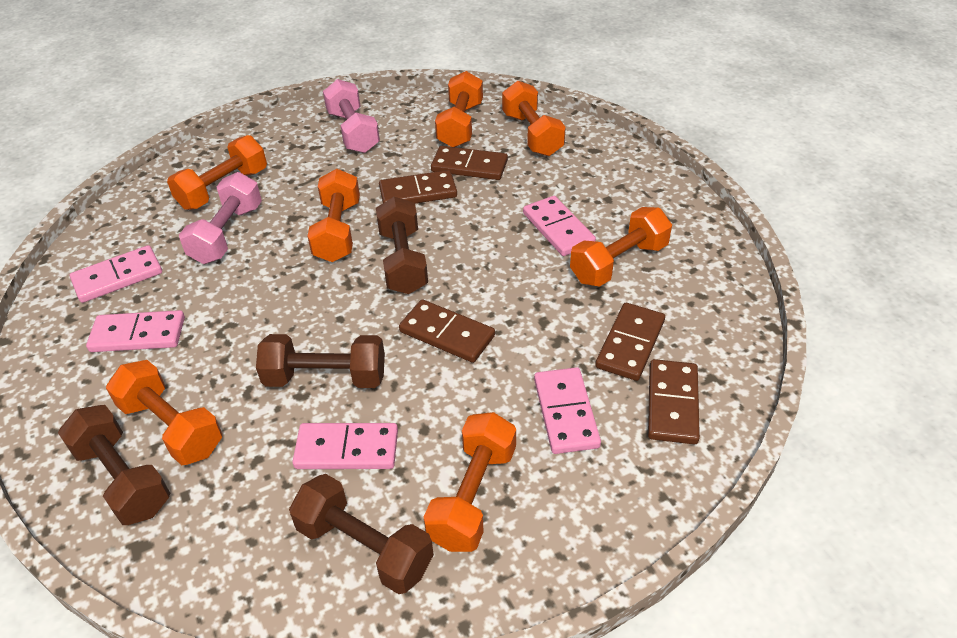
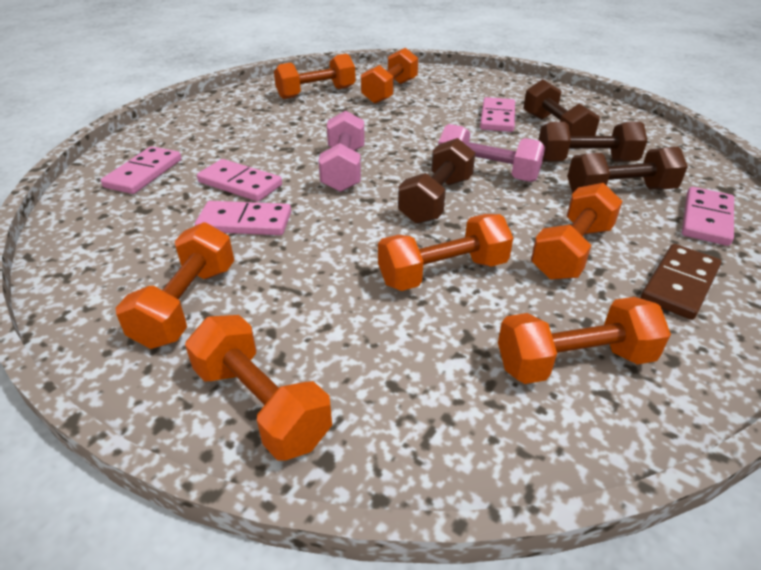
brown domino: [379,170,457,204] [399,299,495,363] [431,146,508,180] [595,303,665,381] [648,359,700,444] = 5 -> [641,244,721,320] = 1

